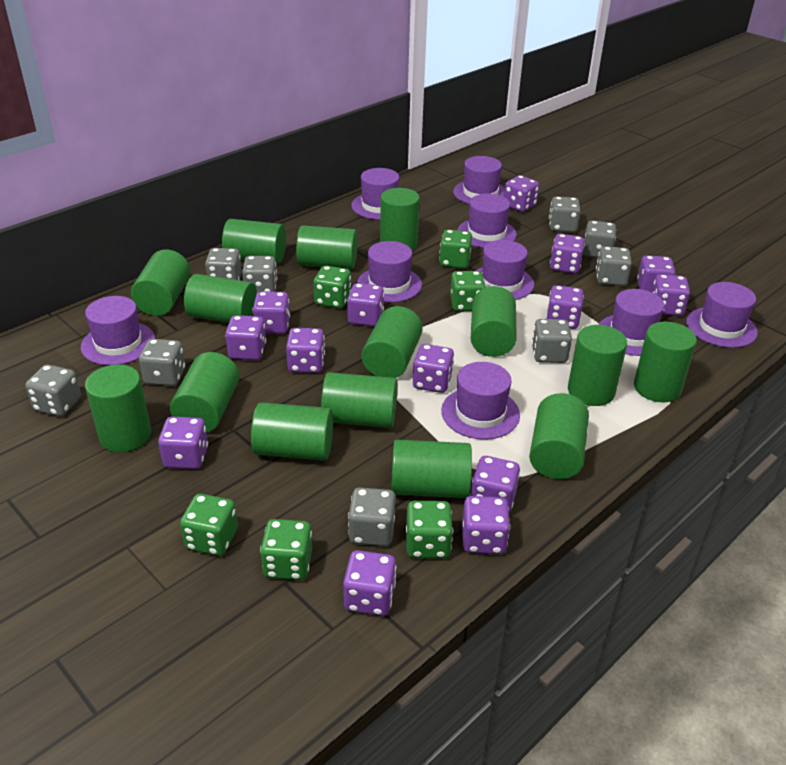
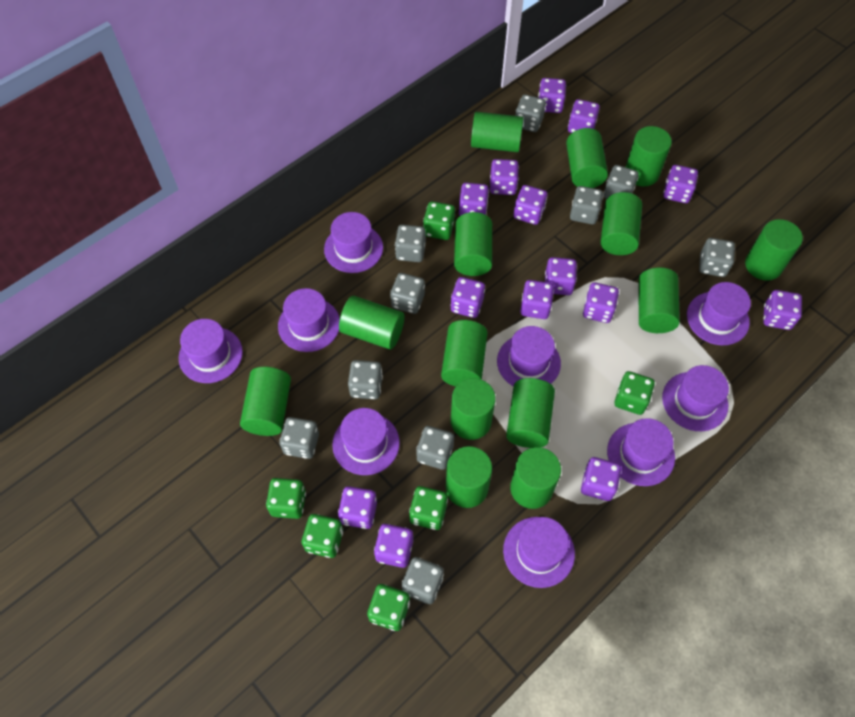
green cylinder: [85,365,151,452] [131,249,190,316] [170,352,240,433] [184,274,257,323] [222,219,286,264] [251,402,333,461] [296,225,357,269] [321,372,397,428] [362,306,423,378] [380,188,420,250] [391,440,472,498] [471,286,517,357] [529,393,589,479] [568,325,627,406] [634,322,697,402] = 15 -> [240,367,291,436] [339,296,404,350] [441,320,488,386] [446,446,492,508] [451,378,496,440] [454,212,492,276] [471,112,524,152] [506,378,555,448] [510,447,561,509] [566,128,608,188] [601,192,642,255] [626,126,672,186] [639,267,680,333] [745,219,803,281] = 14
grey dice: [25,364,81,416] [139,339,185,386] [205,248,242,280] [242,256,277,293] [348,487,396,546] [532,319,572,363] [549,197,581,232] [583,221,616,258] [596,246,632,286] = 9 -> [280,417,319,459] [348,360,383,399] [390,273,425,314] [395,225,426,262] [402,557,444,604] [416,426,454,470] [515,94,546,132] [570,186,603,224] [603,165,639,199] [699,238,735,277] = 10

